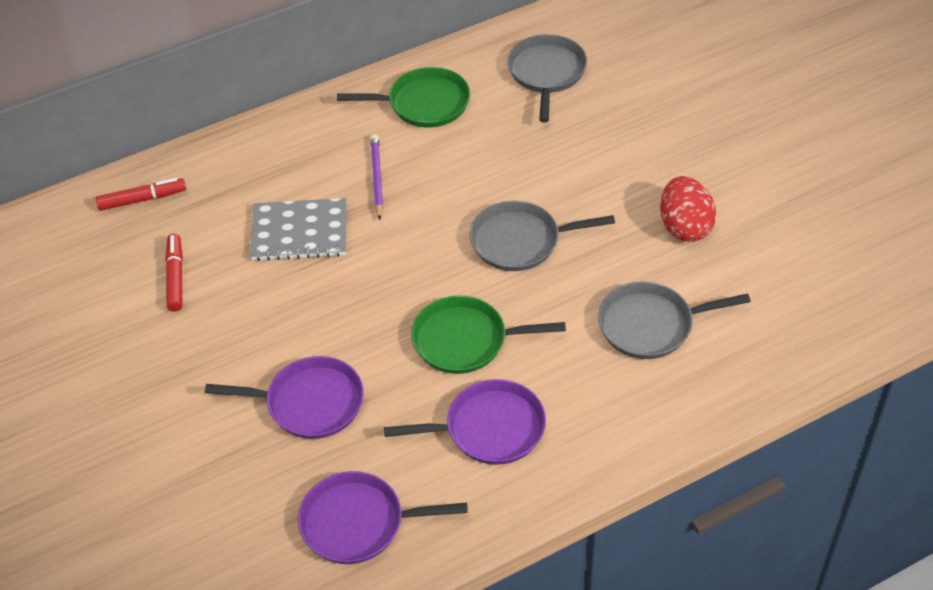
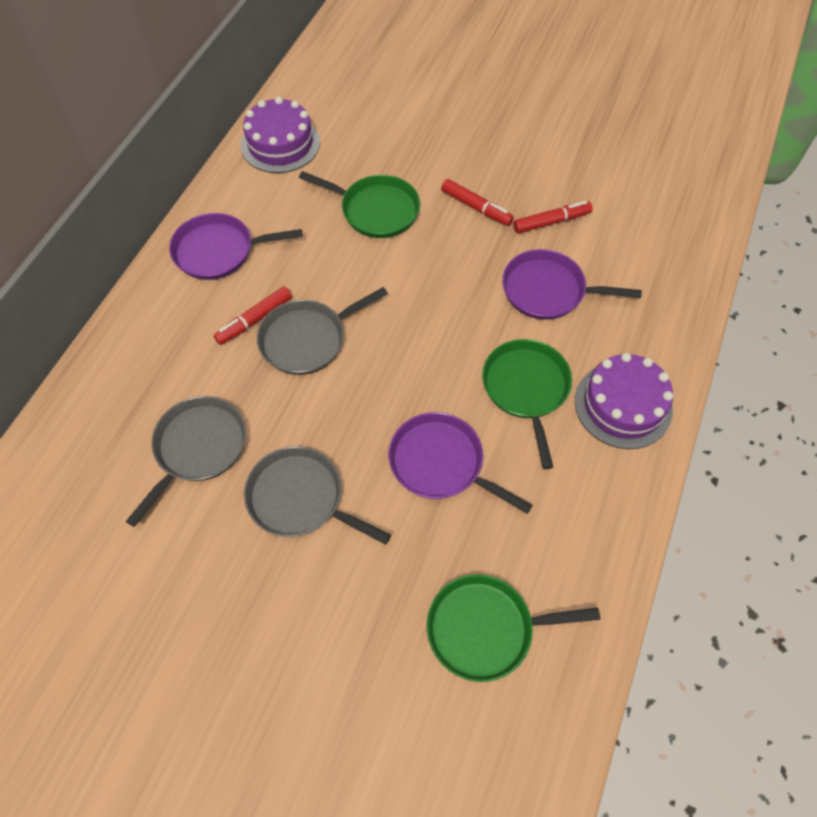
green pan: [337,67,470,127] [411,296,566,374] = 2 -> [299,171,420,238] [427,574,600,682] [482,339,572,469] = 3
grey notebook: [250,198,347,261] = 1 -> none = 0
purple cake: none = 0 -> [241,97,320,173] [575,353,673,449] = 2
purple pencil: [370,134,383,220] = 1 -> none = 0
red egg: [660,176,716,242] = 1 -> none = 0
red marker: [96,178,186,211] [165,234,183,312] = 2 -> [213,286,292,345] [441,179,514,226] [513,201,593,234] = 3

